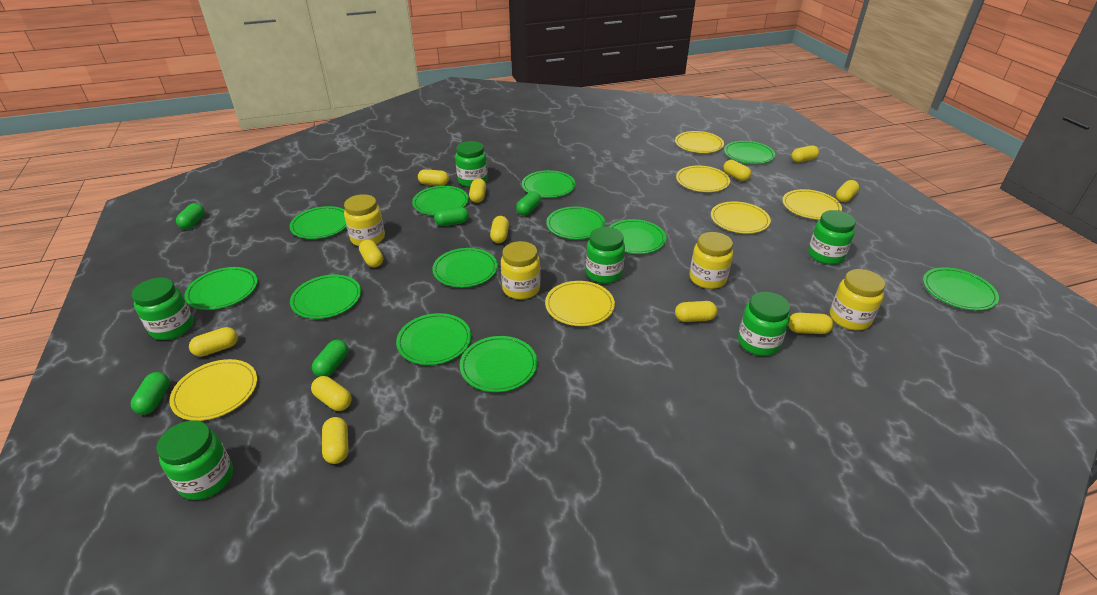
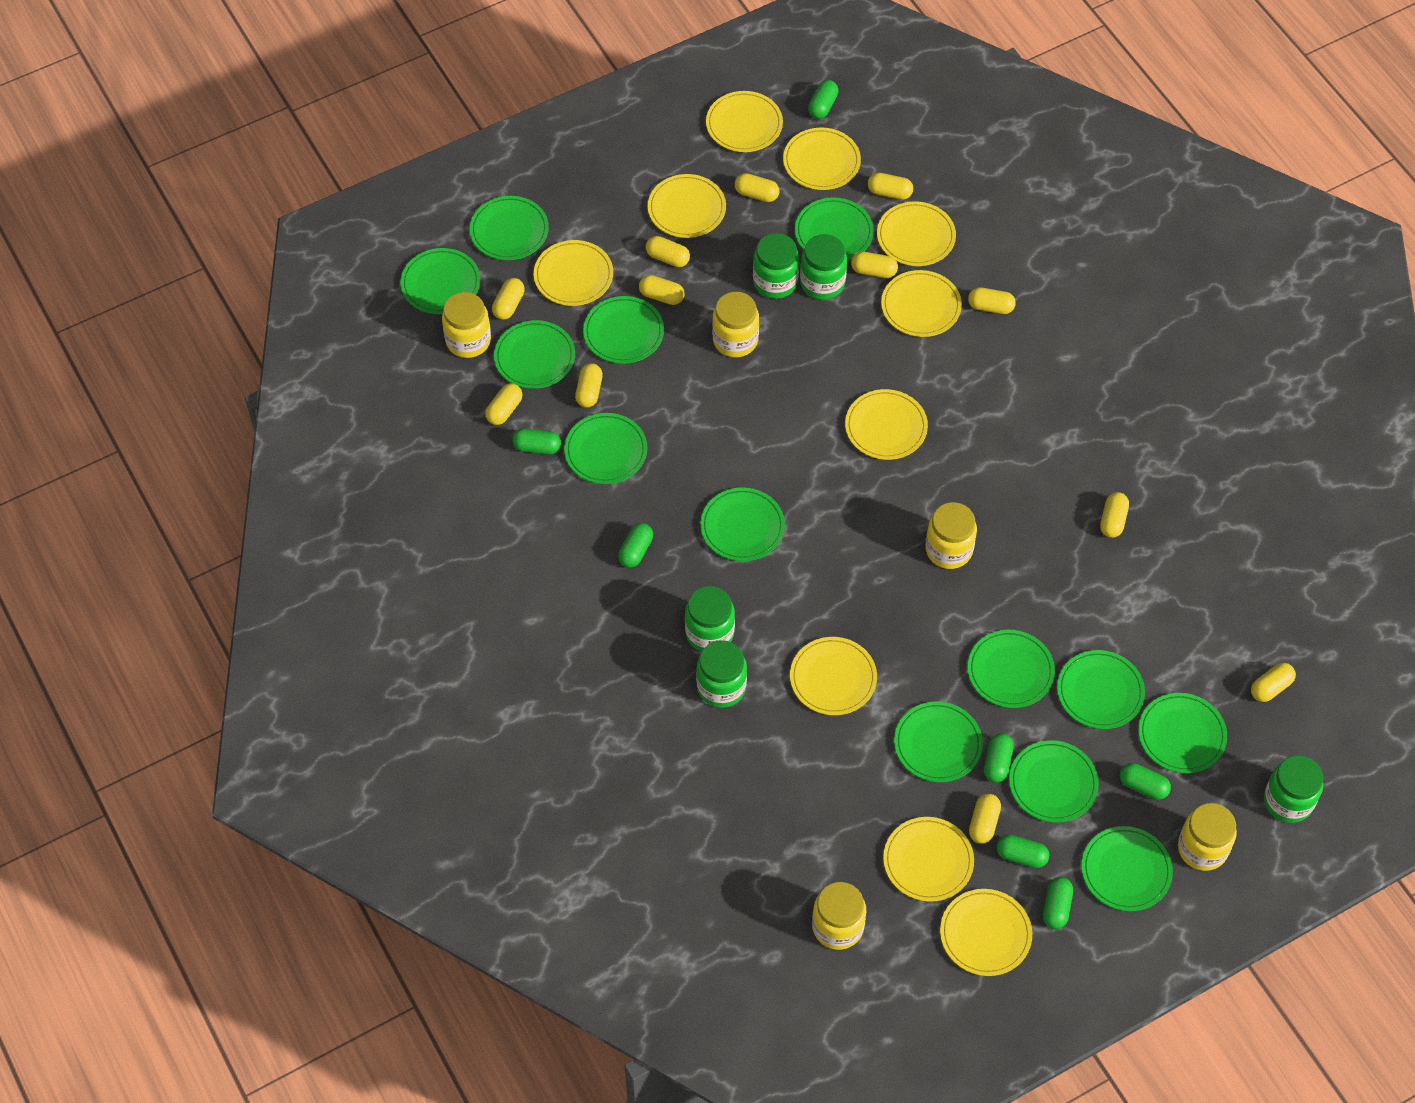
green capsule: [131,372,170,415] [176,203,205,229] [312,340,348,377] [434,207,469,226] [516,191,541,216] = 5 -> [512,428,561,454] [618,523,653,568] [808,80,839,119] [984,733,1014,783] [996,834,1049,868] [1043,877,1073,929] [1120,763,1171,800] = 7
green jar: [132,278,193,340] [156,420,233,500] [455,141,488,187] [586,227,625,283] [738,292,790,356] [808,210,856,265] = 6 -> [685,586,735,652] [696,640,747,708] [753,233,799,299] [800,234,847,300] [1264,755,1323,823] = 5
green plate: [184,267,258,310] [290,206,347,239] [290,275,361,319] [396,313,471,365] [412,186,469,215] [432,248,498,287] [460,336,537,392] [522,170,576,198] [546,207,605,239] [609,219,666,254] [724,141,775,164] [923,267,999,311] = 12 -> [400,248,481,314] [470,196,549,260] [494,320,575,389] [564,413,647,484] [583,296,664,364] [700,487,785,561] [795,197,874,261] [894,701,983,782] [968,630,1055,708] [1009,740,1099,822] [1057,650,1145,729] [1082,826,1173,911] [1139,693,1227,773] = 13
yellow jar: [344,194,385,246] [501,241,540,300] [690,232,733,289] [830,269,885,330] = 4 -> [442,292,491,358] [712,292,759,357] [812,882,866,950] [925,502,977,569] [1178,803,1237,871] = 5
yellow plate: [169,359,257,421] [545,281,615,326] [675,131,724,153] [676,165,730,192] [711,201,771,234] [782,189,842,219] = 6 -> [534,240,613,306] [648,174,726,238] [706,91,783,152] [783,128,861,190] [790,637,877,715] [845,389,928,460] [877,202,956,266] [881,270,962,337] [883,817,974,902] [940,889,1032,976] = 10

